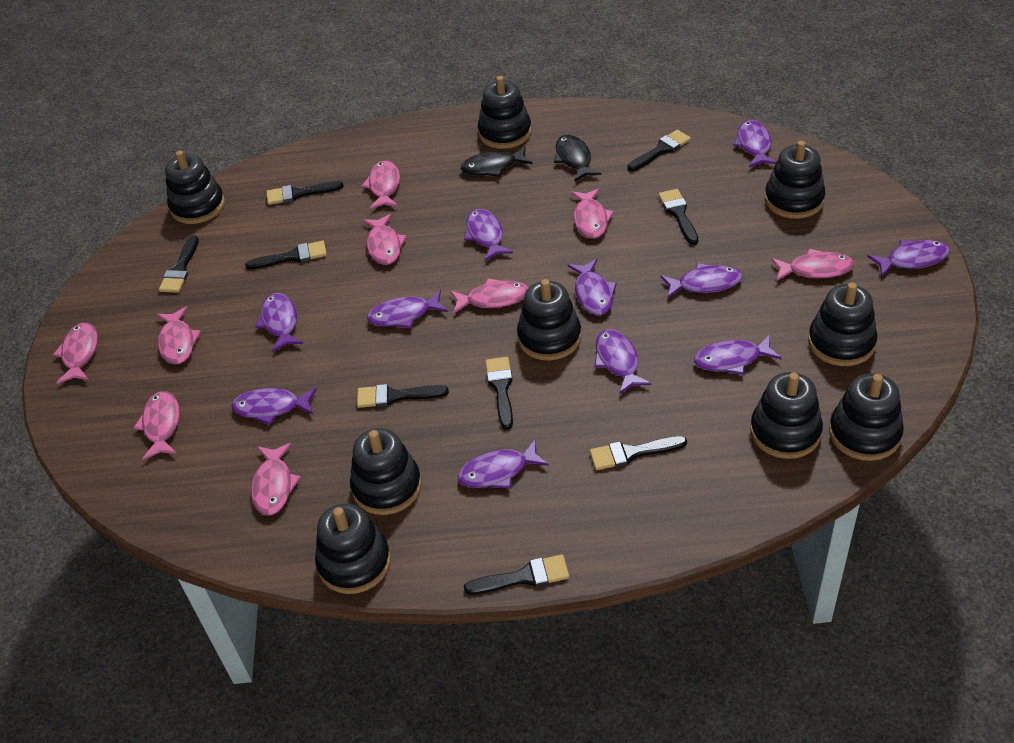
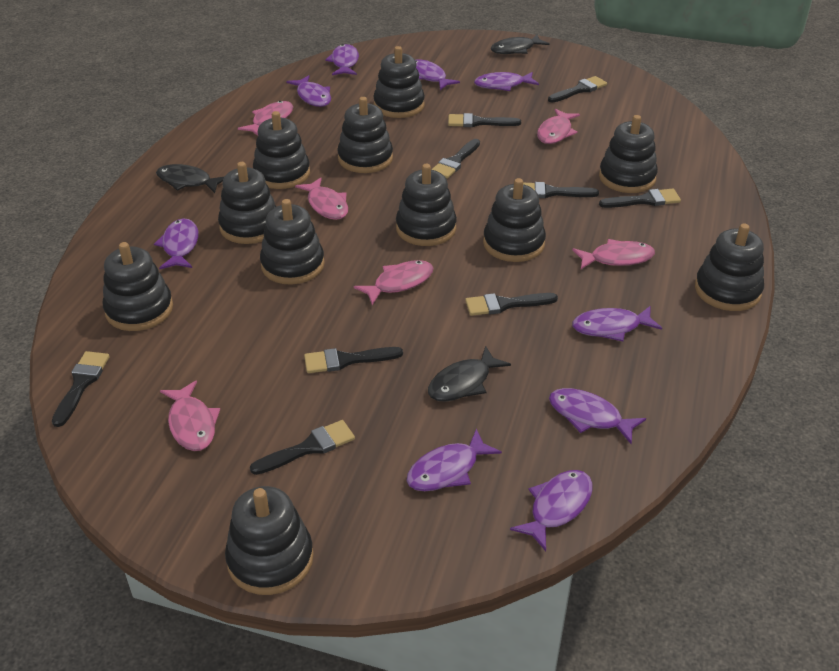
black fish: [461,146,533,177] [554,135,601,181] = 2 -> [156,164,224,193] [428,346,511,402] [491,35,549,54] = 3
black stacking toy: [165,151,225,224] [315,503,391,594] [350,428,422,515] [478,76,532,149] [517,279,581,361] [750,372,823,459] [765,141,825,219] [808,282,878,366] [829,373,904,461] = 9 -> [103,242,173,331] [218,162,277,244] [225,486,314,595] [253,111,310,189] [260,199,325,285] [337,97,393,173] [373,46,425,118] [396,164,457,246] [483,178,546,262] [599,115,658,193] [695,224,764,311] = 11
pink fish: [53,322,98,384] [134,391,180,460] [157,306,201,365] [251,443,301,516] [362,160,400,209] [363,214,406,265] [450,279,528,314] [571,188,614,239] [771,249,854,281] = 9 -> [160,380,220,451] [238,101,293,136] [295,178,348,220] [354,260,433,305] [537,108,580,144] [572,239,655,269] = 6
purple fish: [232,388,317,425] [255,293,303,352] [367,290,448,328] [458,439,549,488] [464,209,513,261] [567,259,617,315] [594,329,651,394] [661,263,742,299] [694,335,781,375] [733,120,777,167] [867,240,950,277] = 11 -> [154,218,198,270] [286,75,331,107] [325,44,359,75] [406,429,502,491] [415,59,460,90] [474,72,539,91] [510,470,593,551] [549,388,646,444] [572,306,662,341] = 9

